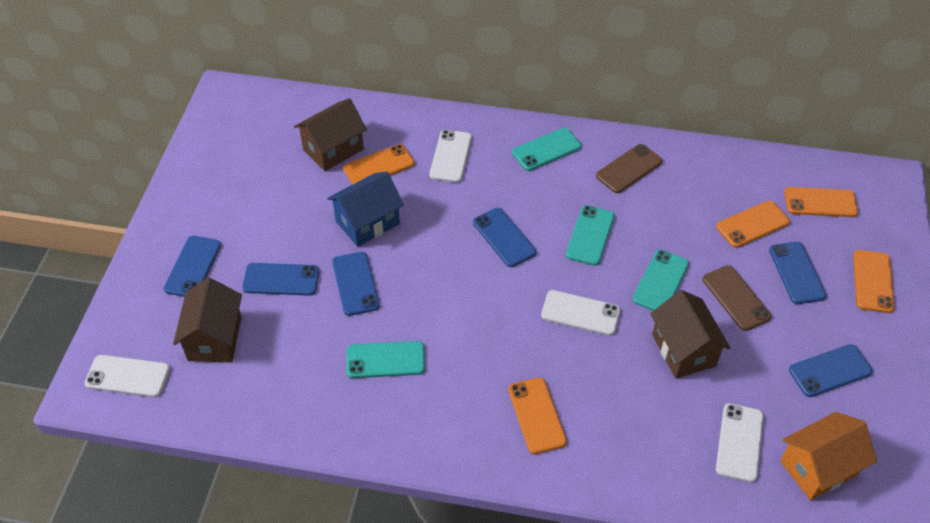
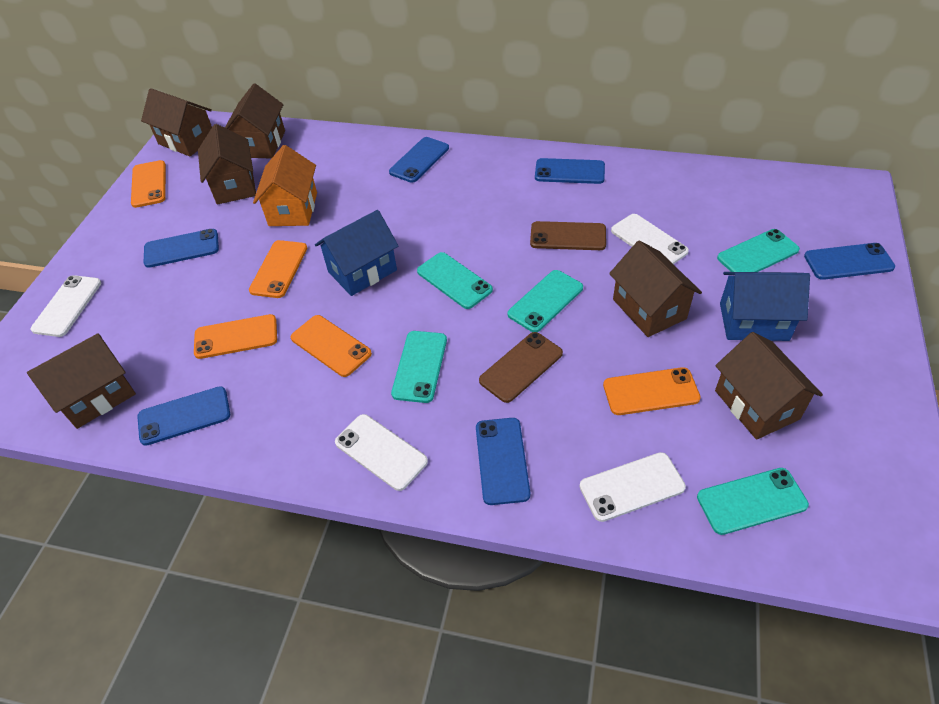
blue house: [327,172,404,247] = 1 -> [315,210,398,296] [720,272,810,341] = 2
brown house: [173,278,242,363] [294,98,367,171] [650,290,730,378] = 3 -> [27,333,136,429] [141,88,212,156] [198,124,256,205] [225,84,285,159] [609,240,702,337] [715,332,823,440] = 6
turquoise phone: [347,341,425,378] [512,128,581,171] [566,205,615,266] [633,250,689,311] = 4 -> [391,331,447,403] [417,252,493,309] [508,270,583,332] [697,468,809,535] [717,229,800,272] = 5

